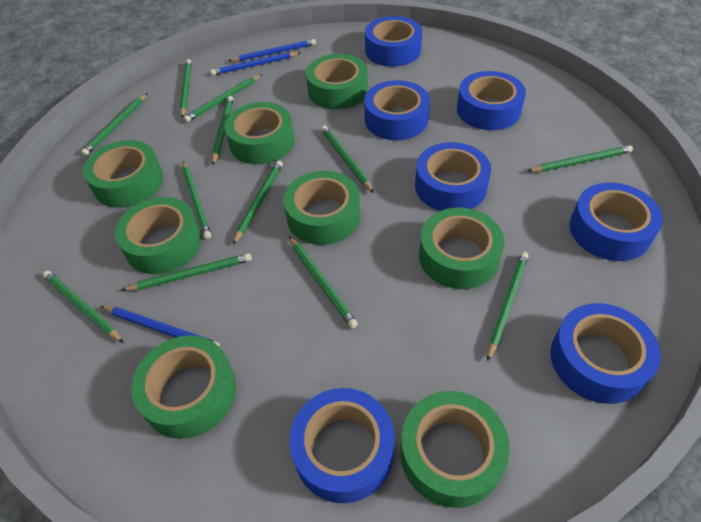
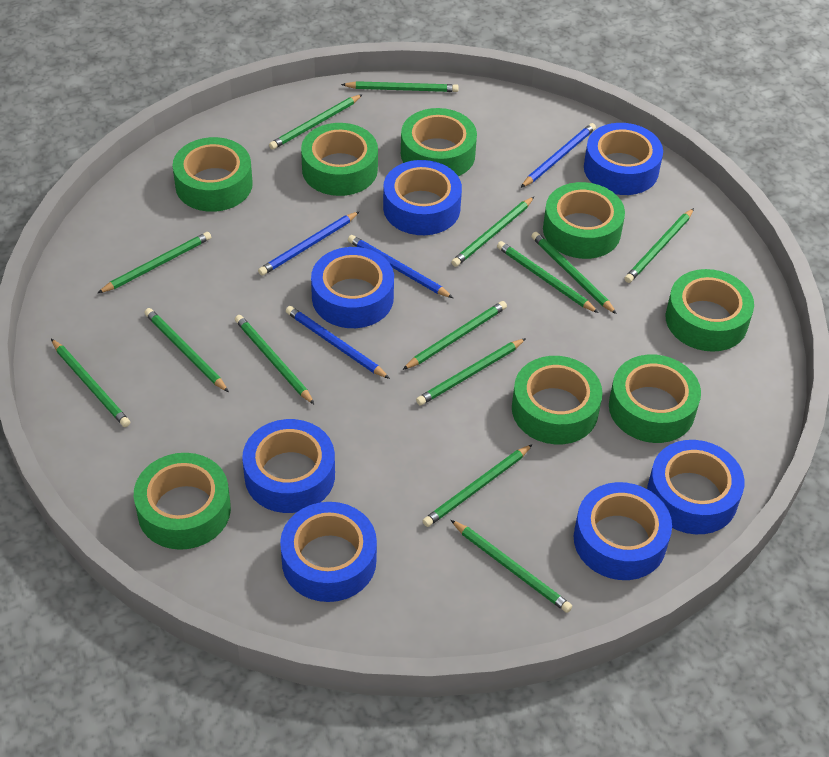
blue pencil: [101,306,220,346] [210,52,300,76] [228,39,316,61] = 3 -> [258,211,360,276] [286,306,390,379] [348,235,453,298] [521,123,596,188] = 4
green pencil: [43,271,124,343] [81,93,148,156] [121,253,252,291] [180,59,191,118] [182,161,211,239] [184,74,262,122] [212,96,233,165] [233,160,283,245] [289,236,358,329] [321,125,374,193] [487,252,529,362] [527,145,633,172] = 12 -> [51,339,130,427] [98,232,211,293] [144,308,229,392] [235,315,315,405] [269,94,363,150] [341,81,459,92] [402,301,507,370] [416,338,526,405] [423,444,533,527] [451,197,534,267] [451,520,572,613] [497,241,599,313] [531,232,617,314] [624,208,694,283] = 14

